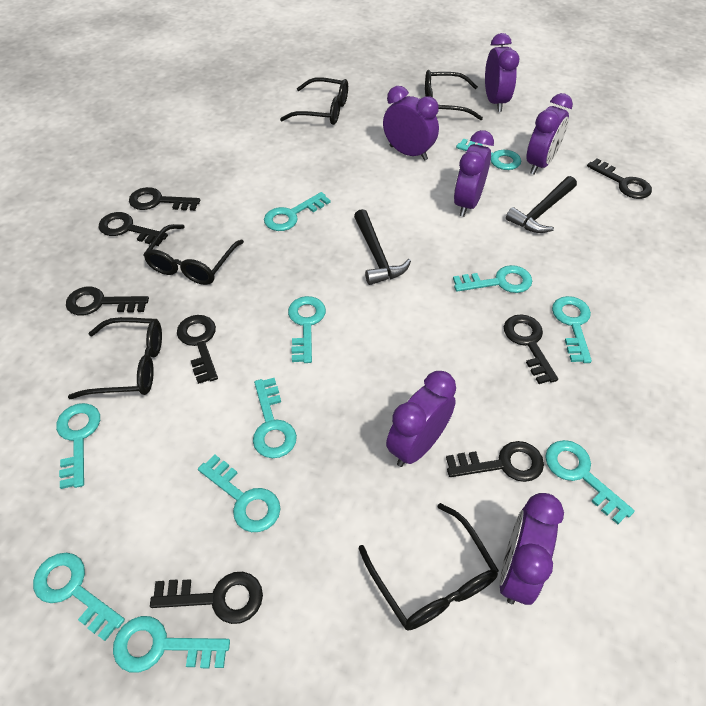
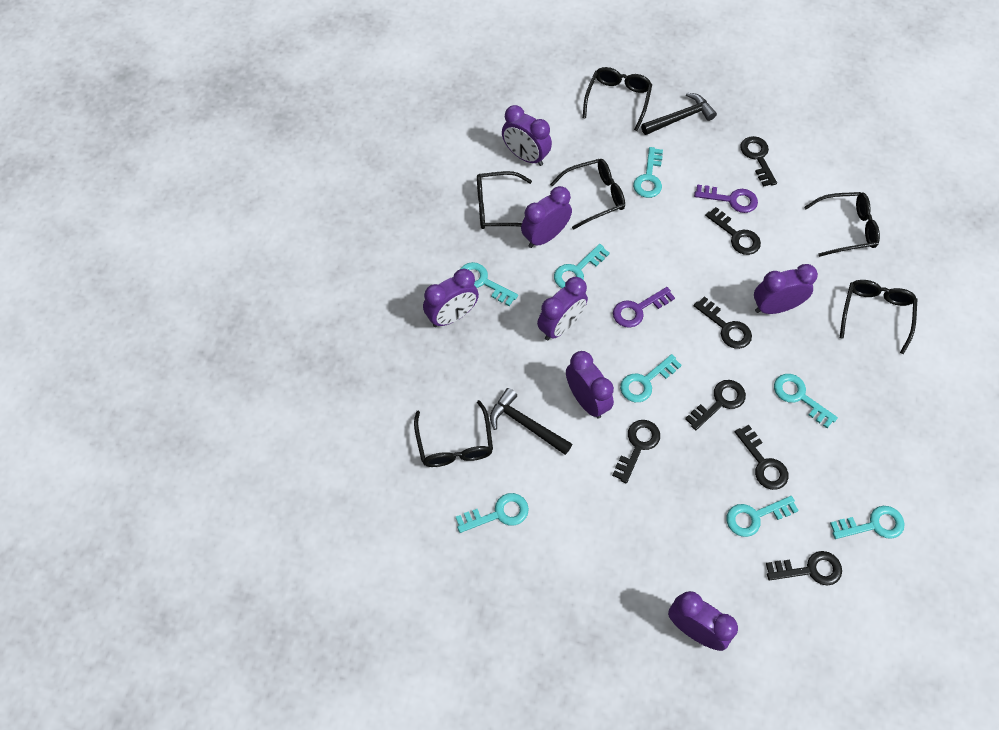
black glasses: [68,317,162,399] [143,224,244,285] [280,77,348,125] [359,503,499,630] [425,70,483,120] = 5 -> [414,400,493,467] [477,171,532,229] [550,159,625,230] [583,67,652,131] [804,192,880,257] [840,280,918,354] = 6
black key: [66,287,149,315] [99,212,168,246] [129,187,200,211] [150,572,263,624] [177,315,218,384] [446,441,544,482] [504,314,558,384] [587,158,652,199] = 8 -> [612,420,660,483] [685,380,746,430] [694,296,752,349] [705,207,761,255] [735,425,788,490] [740,136,777,187] [766,551,842,585] = 7
purple clock: [383,86,439,161] [386,371,456,467] [454,130,494,217] [485,33,519,112] [499,493,564,605] [526,93,573,175] = 6 -> [423,269,479,327] [502,105,552,166] [521,186,572,248] [537,277,588,340] [566,351,614,419] [668,591,738,651] [754,264,818,314] = 7
purple key: none = 0 -> [613,287,675,328] [694,185,758,213] = 2
turquoise key: [33,553,125,641] [56,403,100,489] [113,616,230,673] [198,455,280,532] [253,378,297,458] [264,192,331,231] [288,296,326,363] [453,265,532,293] [456,138,521,170] [545,440,635,524] [552,296,592,363] = 11 -> [456,493,529,533] [460,262,518,306] [554,244,610,288] [620,354,682,402] [633,147,663,198] [727,496,799,537] [774,374,838,428] [830,506,905,539] = 8

